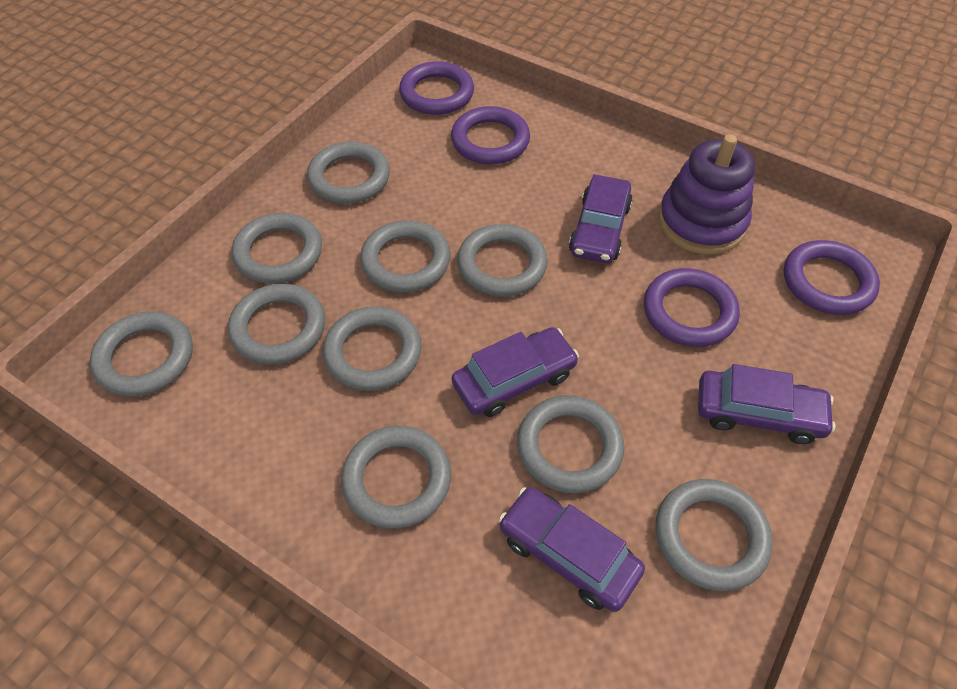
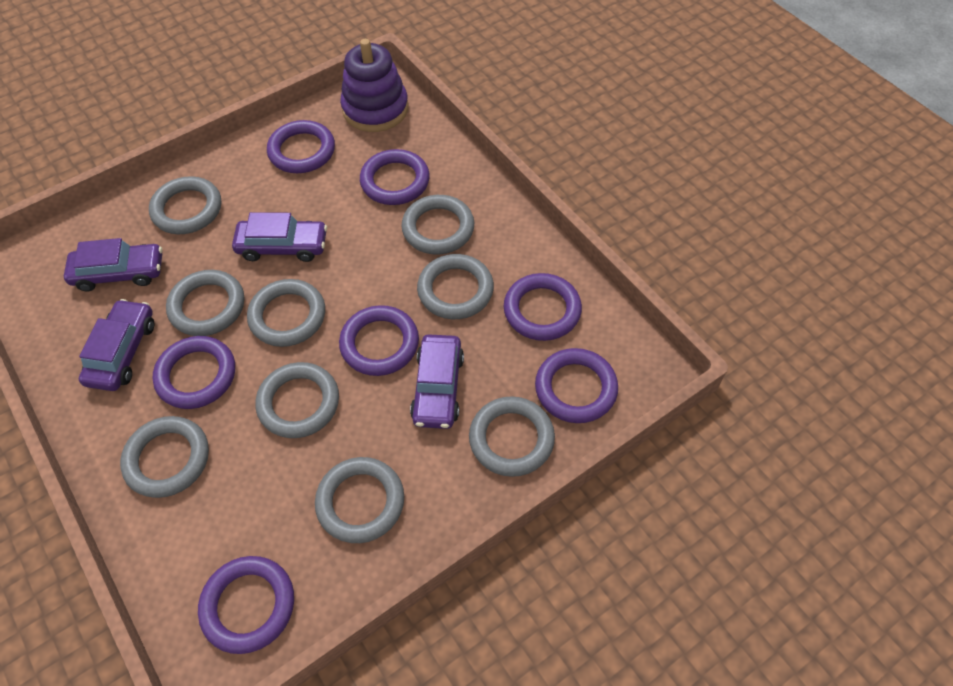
grey ring: [90,311,193,397] [228,283,325,365] [232,213,322,284] [307,142,390,204] [323,306,421,391] [341,426,451,529] [360,220,450,293] [457,224,548,297] [517,395,624,493] [655,479,773,591] = 10 -> [120,416,209,498] [149,176,221,234] [166,270,244,336] [247,279,325,347] [256,362,339,438] [315,457,404,543] [401,195,474,255] [417,254,494,319] [469,396,555,477] = 9
purple ring: [399,61,474,115] [451,106,530,165] [644,268,740,347] [784,240,880,315] = 4 -> [152,336,235,409] [198,556,294,654] [267,120,335,173] [339,305,419,376] [360,149,430,205] [504,273,582,341] [535,348,618,423] = 7

